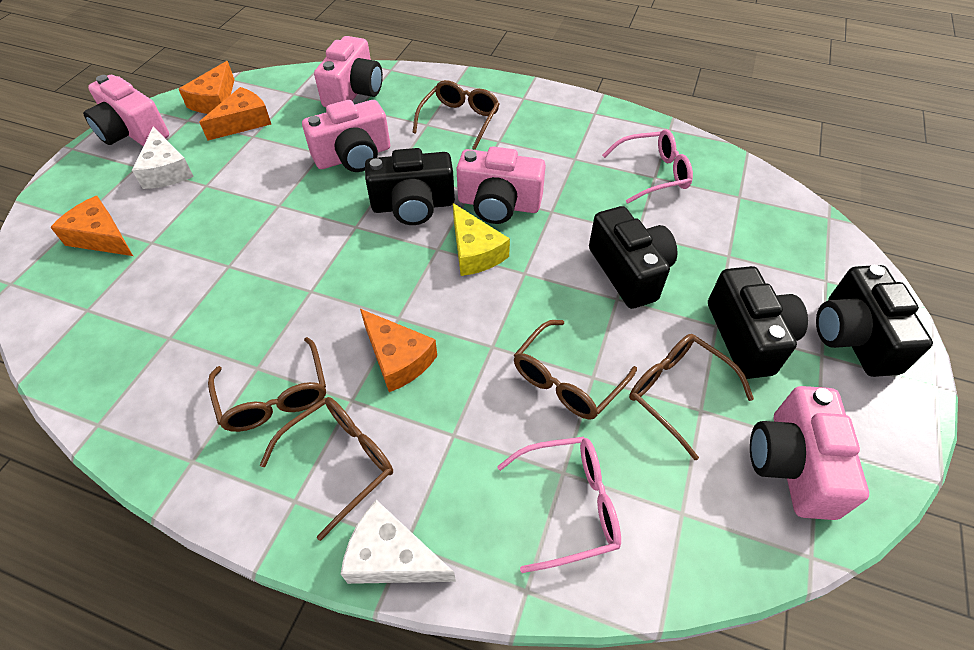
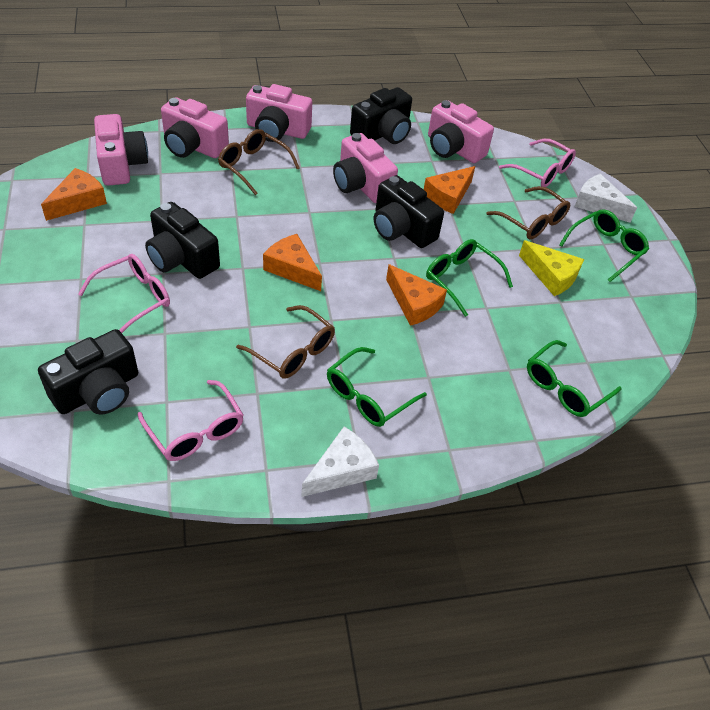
brown glasses: [208,337,326,432] [260,397,393,541] [412,80,499,150] [514,320,637,420] [629,334,754,460] = 5 -> [218,129,300,195] [236,305,335,379] [486,186,570,239] = 3
green glasses: none = 0 -> [327,347,427,427] [426,239,513,317] [527,340,622,417] [559,209,649,282] = 4
pink glasses: [497,437,621,573] [602,129,693,204] = 2 -> [78,254,170,333] [138,380,243,461] [499,139,576,187] = 3

